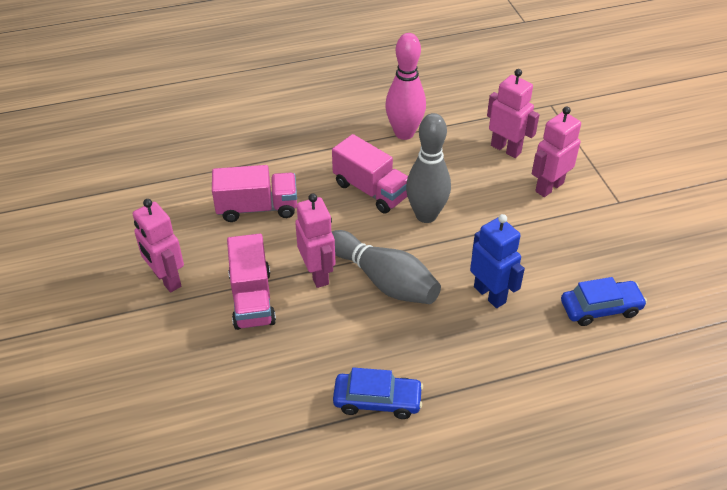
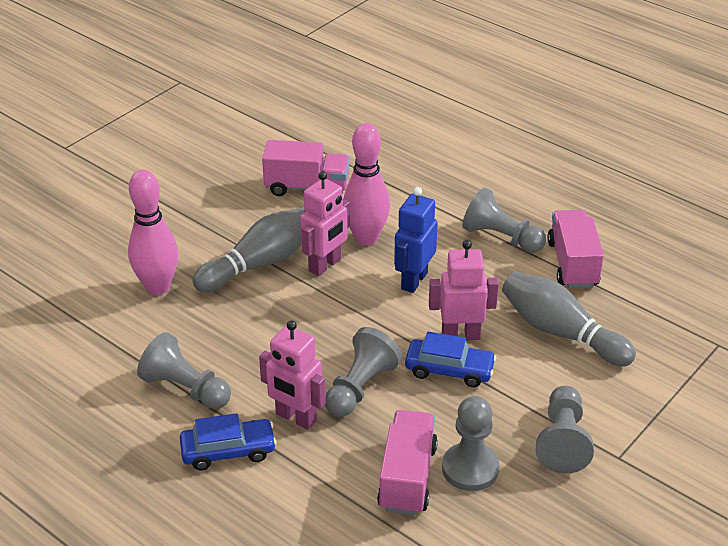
grey pawn: none = 0 -> [137,332,231,409] [325,327,402,417] [442,396,499,491] [462,187,546,253] [536,386,594,474] = 5
pink bowling pin: [385,33,426,140] = 1 -> [128,170,178,295] [343,123,390,246] = 2
pink robot: [133,199,184,292] [295,194,336,288] [487,69,540,158] [532,107,581,197] = 4 -> [259,320,326,430] [300,171,350,276] [429,240,499,340] = 3

